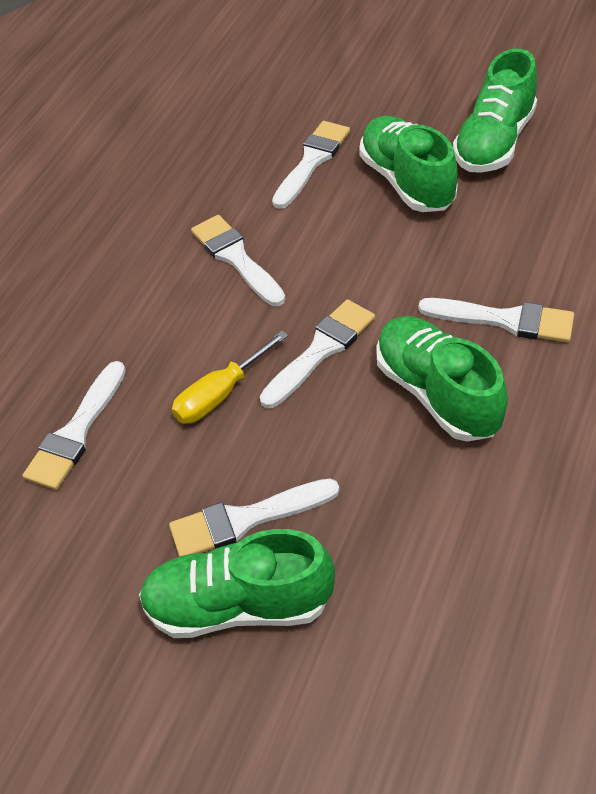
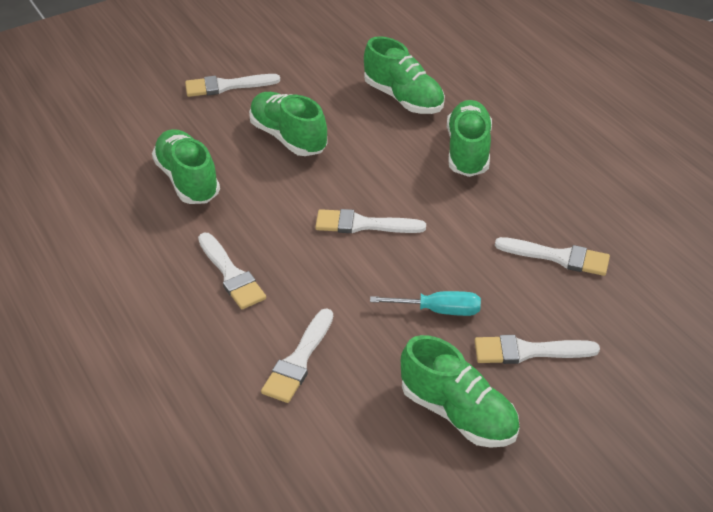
green shoe: [139,529,335,638] [359,116,458,212] [376,316,508,442] [453,48,537,173] = 4 -> [152,129,220,204] [249,92,328,156] [364,36,445,114] [401,335,520,448] [447,100,492,177] = 5
turquoise screwdriver: none = 0 -> [370,291,481,316] = 1
yellow screwdriver: [172,331,288,424] = 1 -> none = 0

